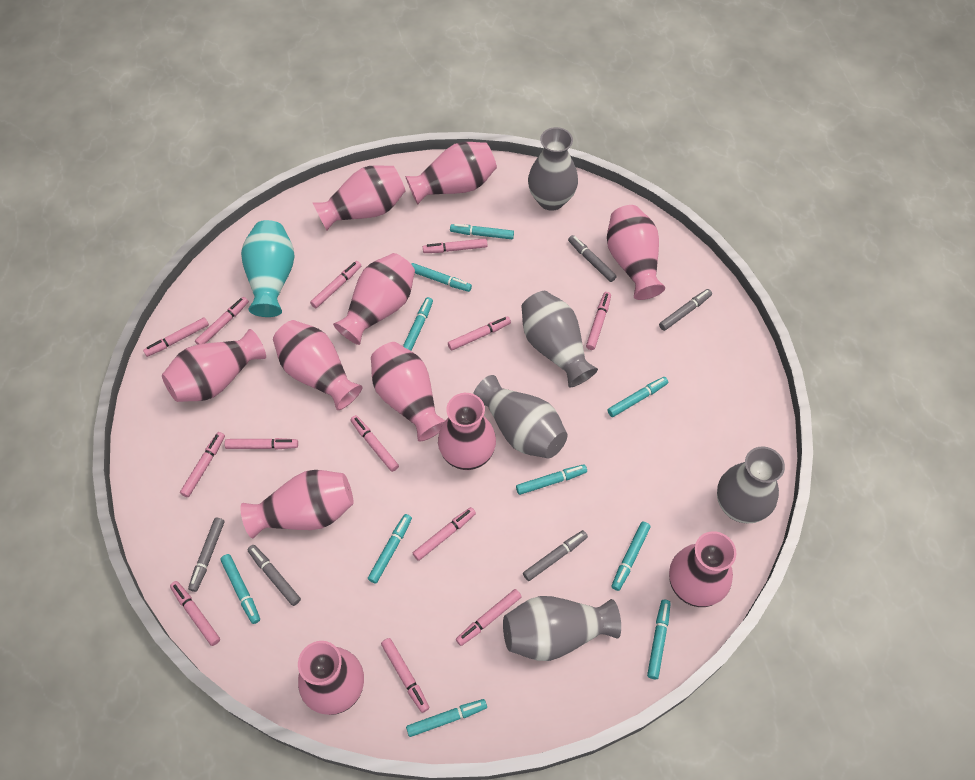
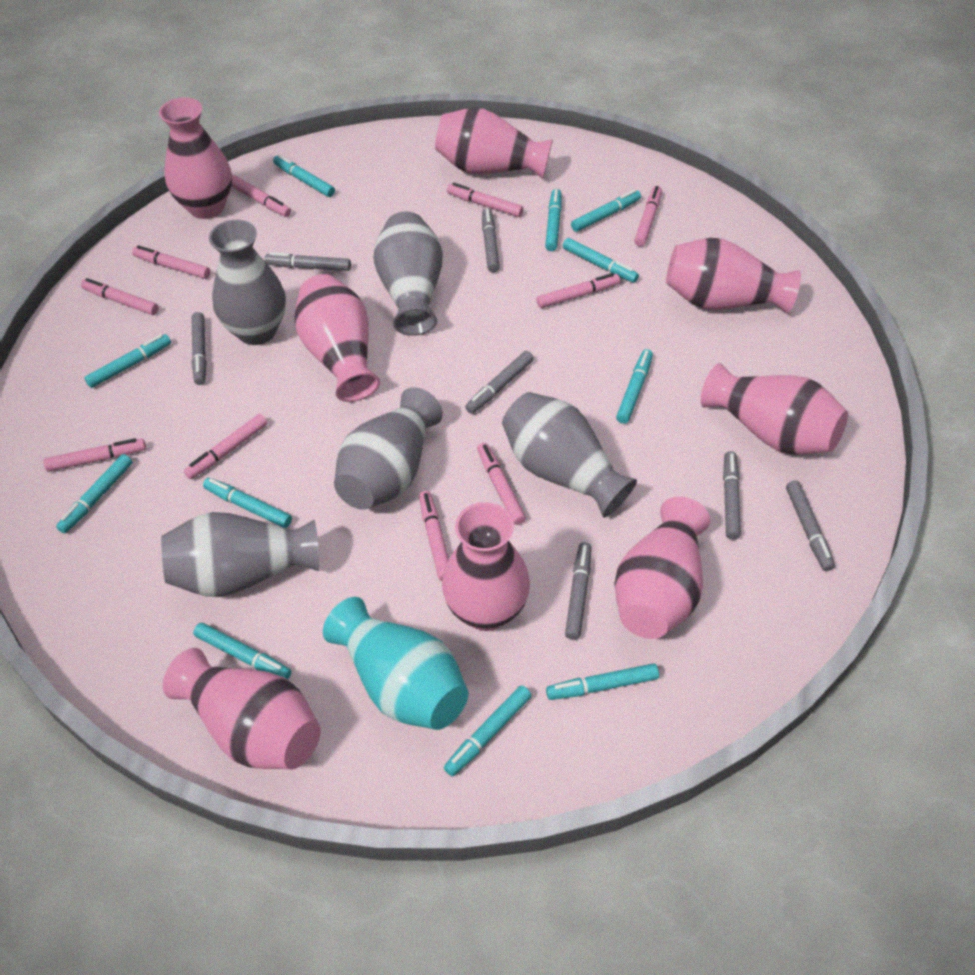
grey marker: [188,518,224,592] [247,545,301,606] [523,530,588,581] [568,235,617,282] [659,289,712,331] = 5 -> [191,312,207,385] [265,252,351,271] [465,351,534,414] [482,208,500,272] [565,542,591,640] [723,451,741,540] [786,481,835,571] = 7
pink marker: [143,317,209,357] [170,581,220,646] [180,432,225,497] [195,297,249,345] [225,438,298,450] [310,261,361,308] [350,415,399,472] [381,638,429,713] [413,507,476,561] [423,238,487,253] [448,316,511,351] [456,589,522,646] [586,292,611,350] = 13 -> [43,438,146,472] [81,278,159,315] [132,245,210,279] [184,414,267,479] [231,175,291,217] [419,491,449,581] [447,183,523,217] [477,443,526,525] [537,273,620,308] [634,186,662,246] = 10
pink vase: [162,329,266,402] [240,470,354,538] [273,320,362,410] [298,641,364,715] [313,165,406,230] [333,253,415,345] [371,342,445,442] [405,142,497,204] [438,393,496,470] [607,205,665,300] [669,531,737,607] = 11 -> [159,97,232,219] [163,648,321,769] [294,274,380,402] [435,108,553,179] [442,502,530,631] [614,497,710,639] [666,238,801,313] [701,363,848,455] = 8
turquoise marker: [220,554,260,624] [368,514,412,584] [403,297,433,351] [406,699,487,737] [411,263,472,292] [450,224,514,239] [516,464,587,495] [607,377,668,417] [612,522,651,591] [647,600,671,679] = 10 -> [56,454,133,533] [84,334,171,388] [193,623,291,680] [203,478,292,528] [273,155,335,197] [444,685,532,776] [545,189,562,251] [546,663,659,700] [563,238,639,283] [571,190,641,232] [616,349,653,424] = 11

